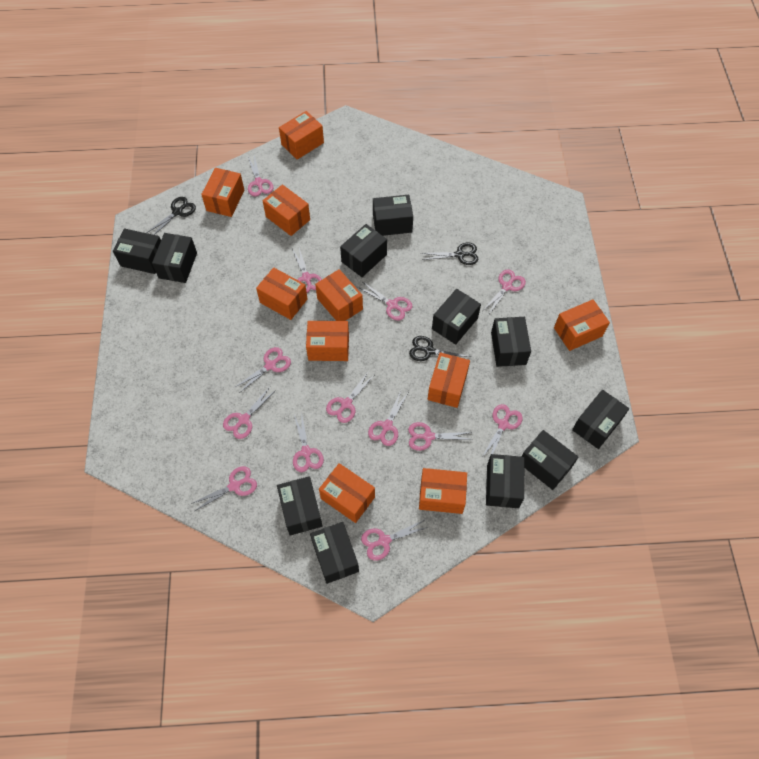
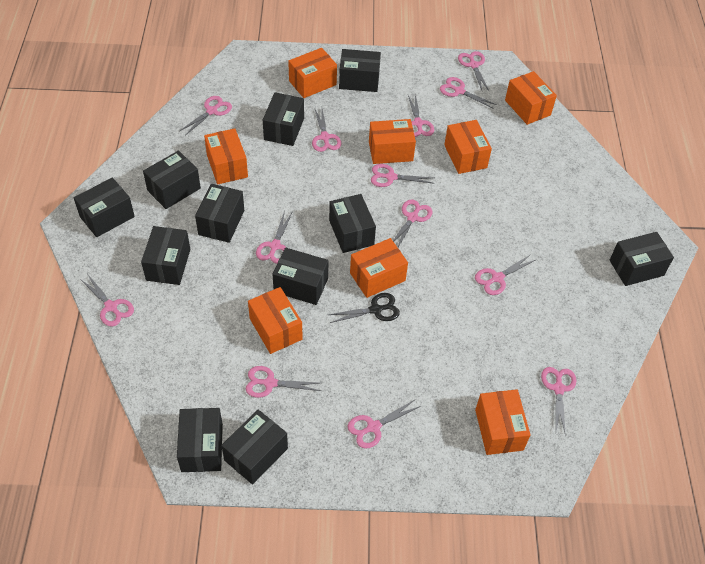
black scissors: [147,197,196,235] [409,336,471,361] [421,243,478,265] = 3 -> [329,293,400,323] = 1
orange box: [201,168,244,217] [256,267,308,320] [263,184,310,236] [279,111,324,160] [306,321,349,361] [315,269,363,321] [319,463,375,523] [419,468,467,514] [428,352,470,408] [554,299,610,351] = 10 -> [204,128,248,184] [248,287,303,354] [288,48,337,98] [350,238,408,298] [369,119,416,164] [444,120,492,174] [475,389,531,455] [505,71,557,125] = 8

